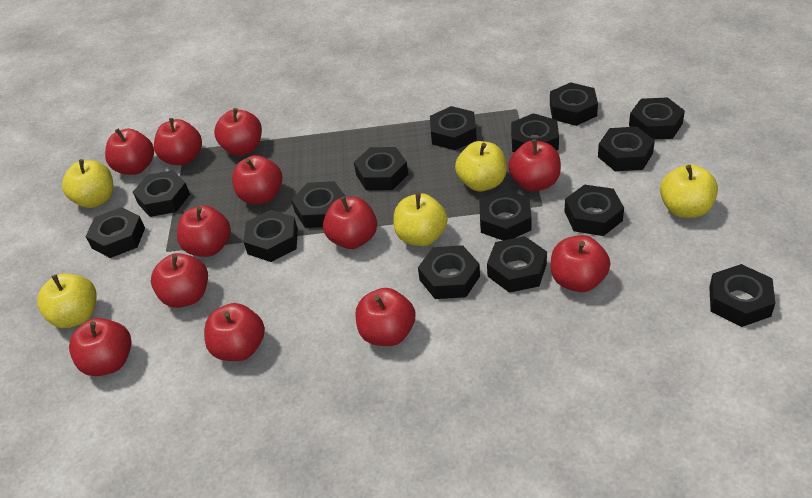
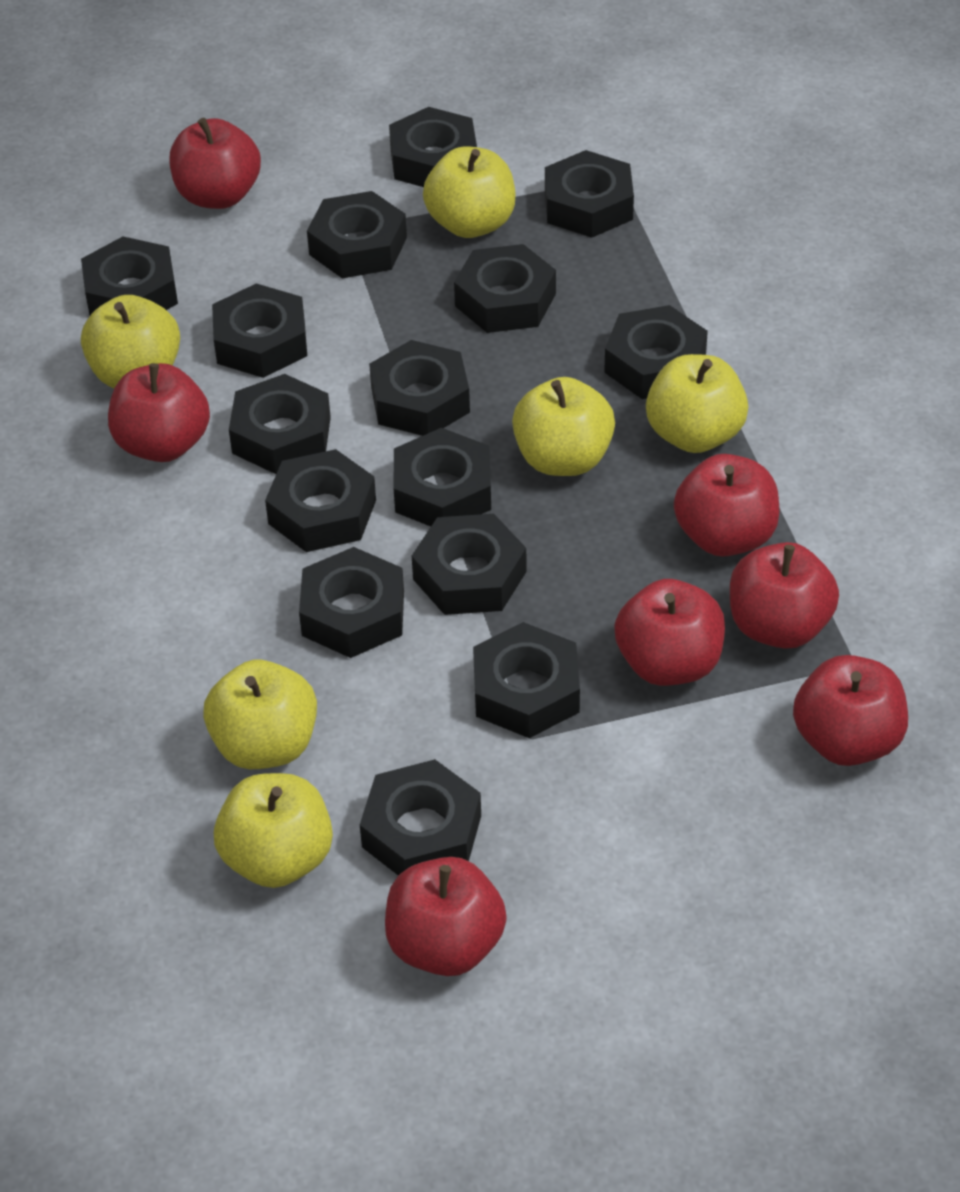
red apple: [69,318,132,376] [105,128,154,175] [151,253,208,308] [154,118,202,165] [177,205,231,257] [204,303,265,361] [214,108,262,156] [232,155,282,204] [323,197,377,249] [356,288,416,346] [508,139,561,191] [551,235,610,292] = 12 -> [108,363,210,462] [169,118,261,209] [385,857,507,976] [614,579,725,686] [674,454,779,557] [730,542,839,649] [793,655,908,766] = 7
yellow apple: [37,274,97,328] [62,159,113,208] [394,193,448,246] [455,141,507,191] [660,164,718,218] = 5 -> [81,295,180,388] [203,660,317,769] [214,773,333,888] [423,146,516,238] [512,377,615,476] [646,354,748,453] = 6

